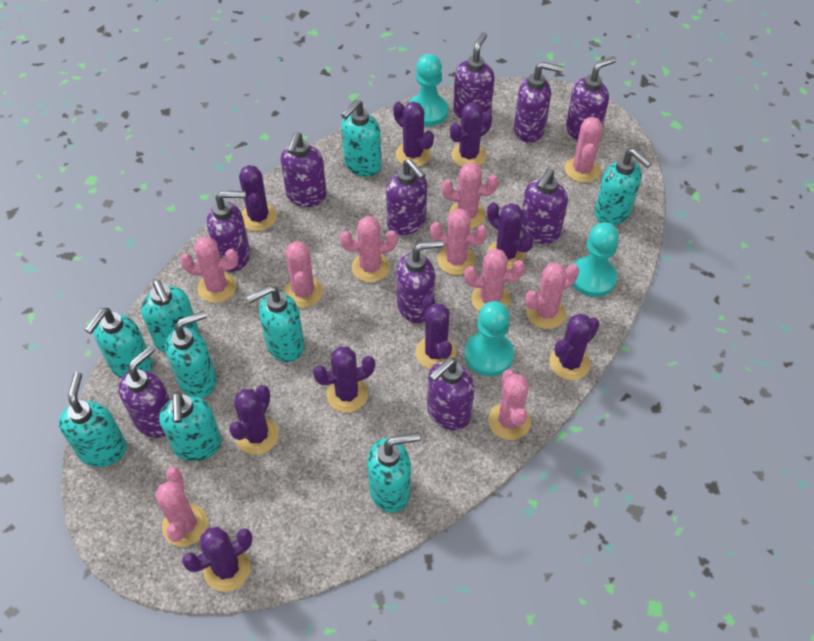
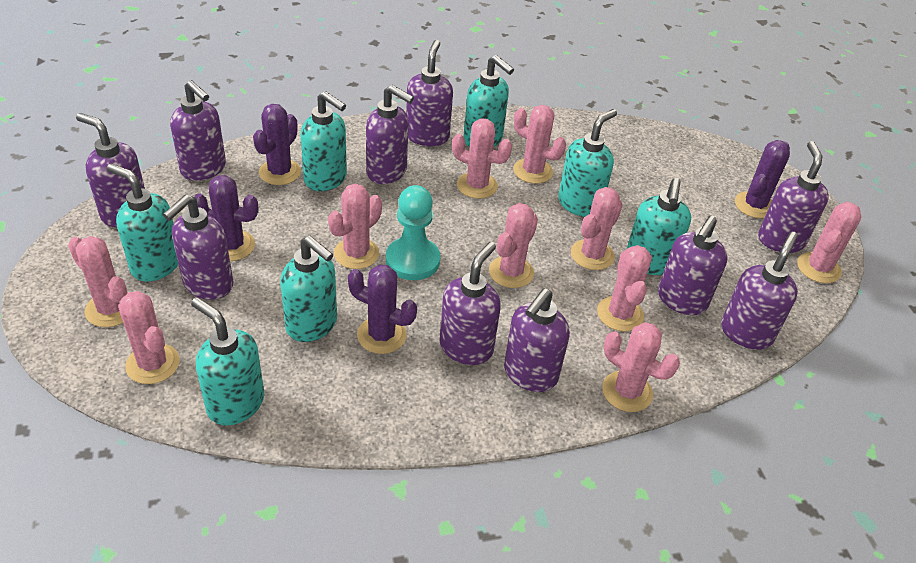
purple cactus: [182,527,252,592] [229,385,279,455] [239,165,277,231] [313,347,375,412] [393,101,434,167] [416,296,456,369] [450,102,492,167] [487,202,534,270] [549,314,599,380] = 9 -> [194,175,258,261] [253,104,301,185] [348,265,417,354] [735,140,790,219] = 4
turquoise pawn: [409,54,448,126] [465,301,514,376] [572,222,619,297] = 3 -> [386,185,440,280] = 1
turquoise soap dispenser: [59,372,127,467] [85,308,153,378] [141,280,199,353] [159,391,222,461] [165,311,217,398] [247,285,305,362] [341,99,381,177] [367,433,420,513] [594,148,652,226] = 9 -> [107,163,178,282] [191,297,264,426] [280,236,337,342] [300,91,347,191] [463,55,514,147] [558,109,617,217] [627,178,691,275] = 7

